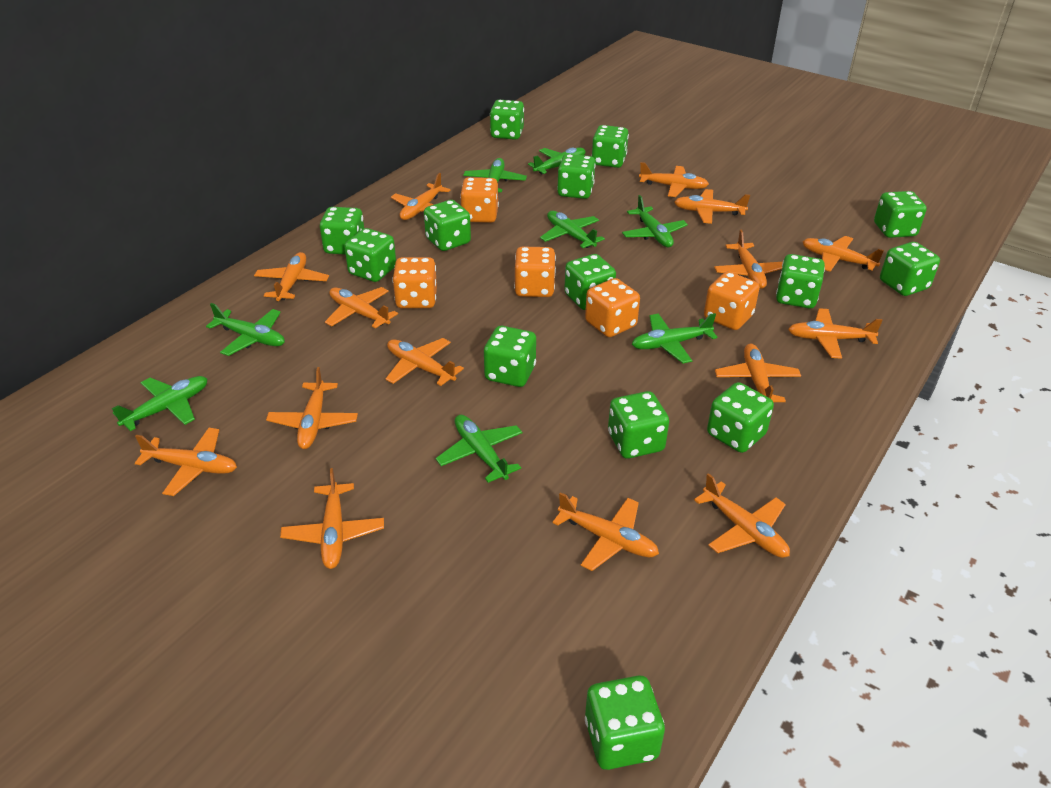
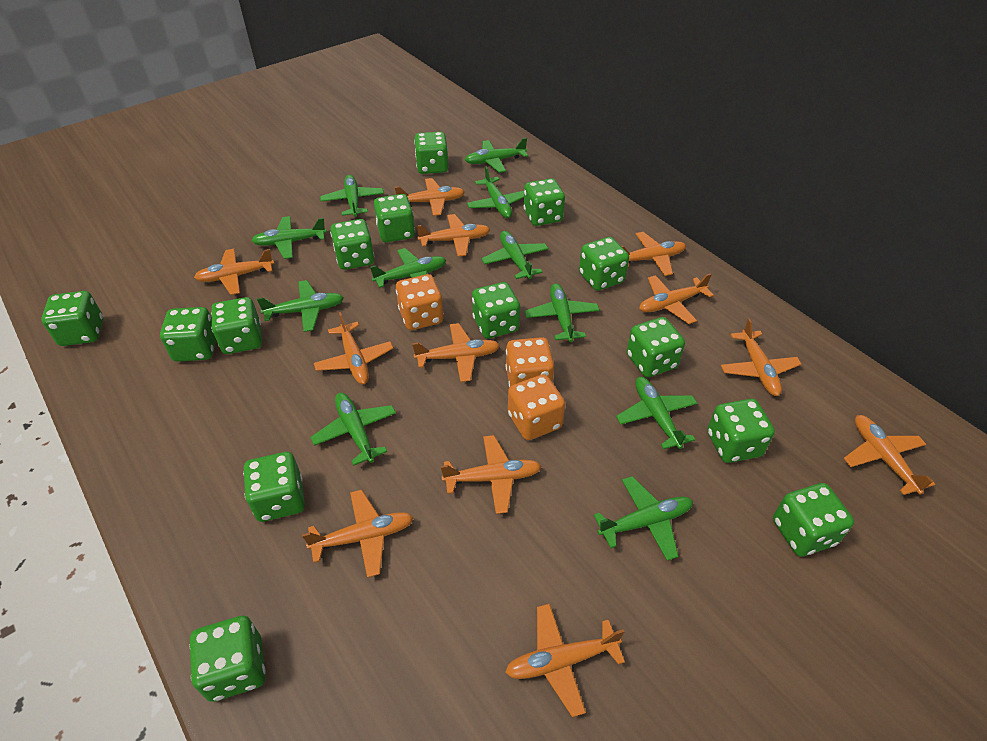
green plane: [112,376,207,431] [206,303,285,356] [436,415,522,483] [463,158,527,192] [528,148,585,174] [540,211,605,248] [622,195,688,247] [632,313,717,363] = 8 -> [251,216,327,259] [257,280,344,332] [311,393,396,466] [320,175,384,217] [370,248,446,288] [465,138,528,173] [467,167,524,218] [481,231,549,279] [524,283,600,342] [594,476,693,561] [616,377,698,449] = 11
orange dice: [392,257,437,308] [460,177,499,223] [514,247,556,297] [585,278,640,337] [704,272,760,330] = 5 -> [396,274,443,330] [506,337,554,387] [508,374,565,440] = 3
orange plane: [135,428,237,496] [254,252,329,301] [266,367,358,449] [280,468,384,569] [325,287,398,329] [385,338,464,386] [391,173,451,220] [552,492,659,571] [639,162,709,197] [674,189,750,224] [694,473,790,558] [714,230,783,289] [715,344,801,402] [788,308,883,359] [802,236,884,272] = 15 -> [194,249,274,295] [302,490,414,578] [314,312,394,384] [395,178,465,216] [412,323,500,382] [416,214,490,257] [441,435,542,514] [505,604,625,717] [621,232,686,276] [639,273,714,324] [721,318,801,396] [844,415,935,495] = 12

